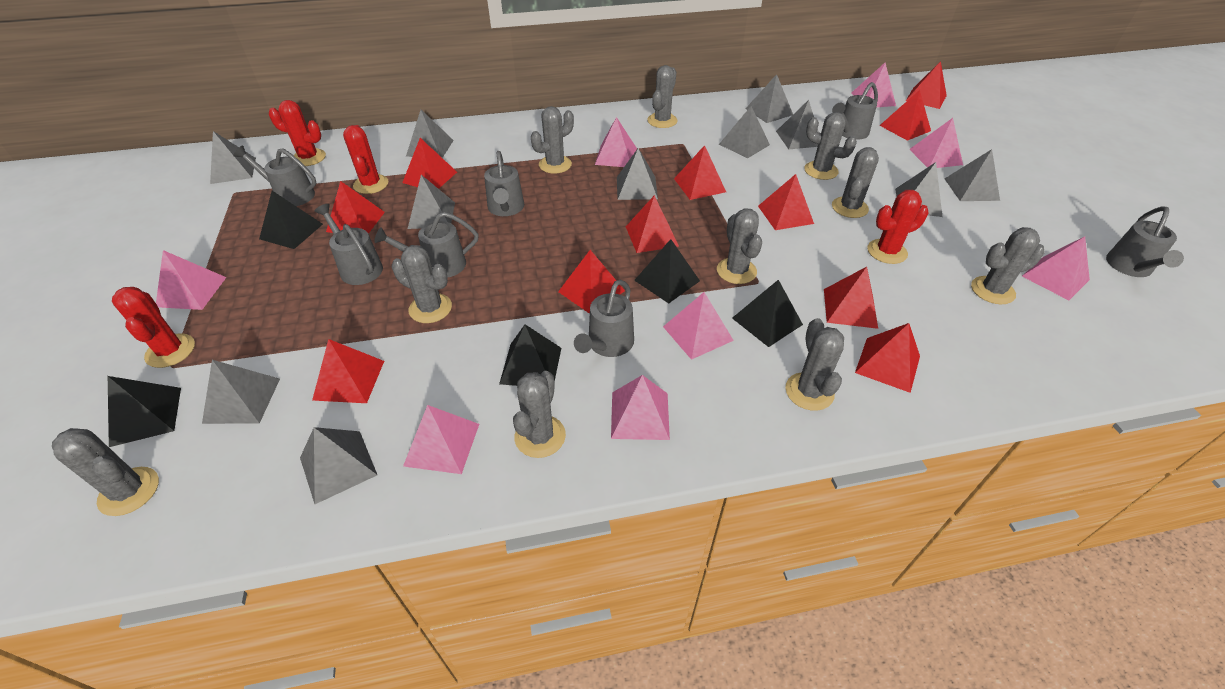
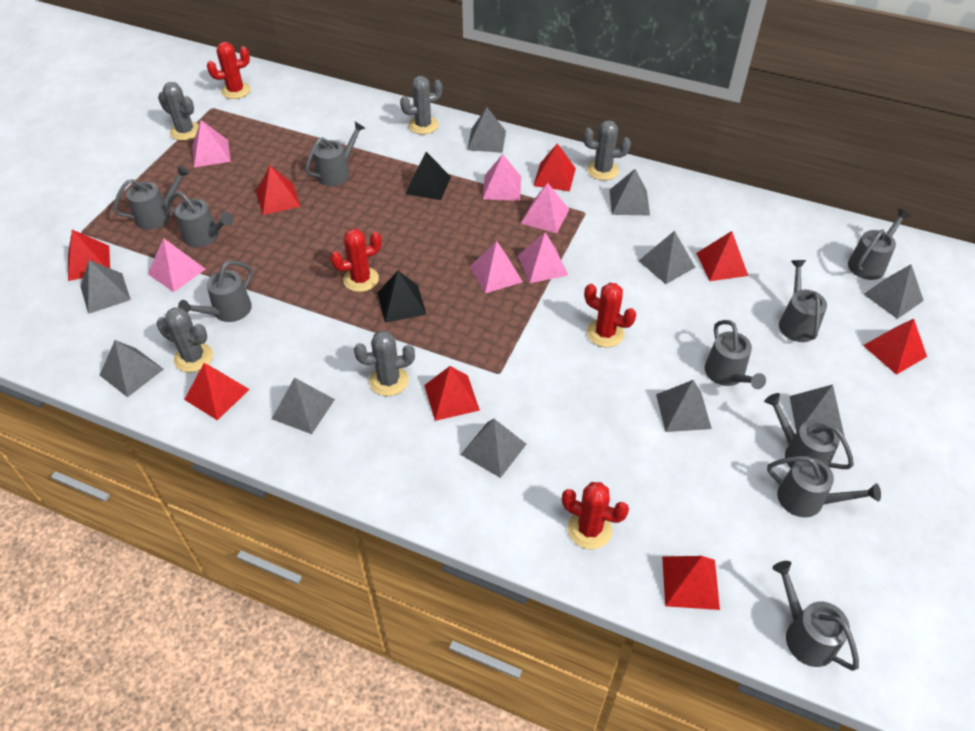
black pyramid: [108,376,181,447] [259,191,323,249] [499,325,561,386] [634,239,700,304] [732,280,803,347] = 5 -> [377,271,427,323] [405,152,451,200] = 2
grey cactus: [52,428,159,516] [392,245,452,323] [513,371,566,458] [531,106,574,173] [647,65,677,128] [717,208,762,284] [785,318,844,411] [804,112,857,180] [832,147,879,218] [971,227,1045,304] = 10 -> [157,307,213,372] [158,82,199,141] [354,330,415,396] [400,76,443,134] [583,120,631,180] = 5
grey pyramid: [202,360,280,424] [210,131,256,184] [300,427,377,504] [406,110,454,158] [408,175,455,229] [617,148,658,200] [719,106,770,158] [745,74,793,123] [776,100,819,149] [895,162,942,217] [945,149,1000,201] = 11 -> [80,260,131,314] [100,340,164,397] [272,378,335,434] [461,419,526,478] [467,107,506,153] [610,169,650,215] [639,231,696,284] [656,380,712,432] [790,384,845,437] [864,264,924,319] = 10
grey watering can: [233,146,316,206] [315,204,383,285] [375,212,478,278] [484,151,524,216] [574,280,634,357] [832,82,878,140] [1106,206,1184,277] = 7 -> [113,166,190,229] [168,191,233,247] [178,261,253,322] [305,122,365,186] [705,320,766,389] [764,393,854,469] [767,456,881,517] [772,561,859,671] [779,260,827,342] [848,209,911,280] = 10
pink pyramid: [156,250,226,310] [403,405,479,474] [595,117,637,167] [611,375,670,440] [663,292,734,360] [852,63,896,107] [909,118,963,168] [1022,237,1090,300] = 8 -> [148,238,205,292] [192,120,231,167] [470,241,523,293] [483,154,521,201] [518,232,568,283] [521,183,569,233] = 6
red pyramid: [312,339,384,403] [326,181,385,234] [402,138,457,189] [558,250,625,314] [626,195,679,253] [674,145,726,200] [758,174,814,230] [824,267,878,329] [855,323,920,393] [879,90,931,141] [906,61,947,109] = 11 -> [68,230,110,281] [184,363,250,420] [256,166,301,215] [424,366,480,421] [533,143,576,191] [662,556,720,610] [696,231,748,281] [863,319,927,375] = 8

